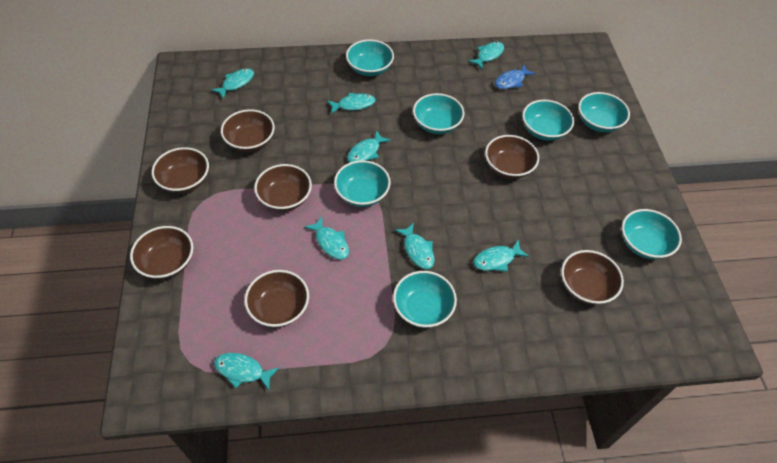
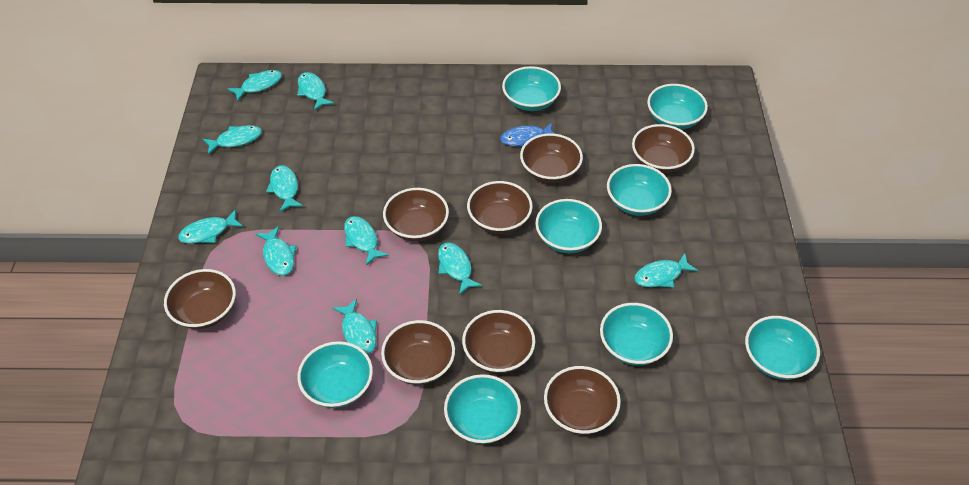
brown bowl: [130,226,193,279] [152,147,209,193] [221,109,275,152] [244,270,309,327] [254,164,312,211] [485,135,539,179] [561,250,624,305] = 7 -> [164,269,236,329] [381,320,455,385] [383,188,449,241] [462,310,535,374] [467,181,533,234] [520,133,583,183] [544,366,621,435] [632,124,695,173] = 8
turquoise bowl: [334,160,391,207] [346,39,394,76] [393,271,457,328] [413,93,464,134] [522,100,574,141] [578,92,630,132] [622,209,682,259] = 7 -> [297,341,373,408] [444,374,521,444] [502,66,561,111] [535,199,602,253] [600,303,673,366] [607,164,672,216] [647,84,708,130] [745,316,820,380] = 8
turquoise fish: [211,68,254,99] [214,353,279,390] [304,217,349,260] [327,93,376,114] [347,130,391,163] [394,223,435,269] [468,42,504,69] [473,240,529,272] = 8 -> [178,209,243,244] [203,125,262,155] [227,70,282,102] [256,226,296,276] [266,165,303,212] [297,72,334,111] [333,299,377,354] [344,216,389,266] [438,242,483,295] [634,253,698,288] = 10

